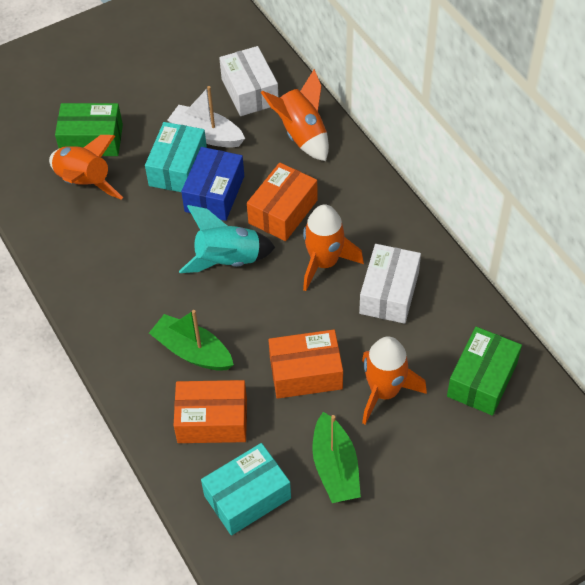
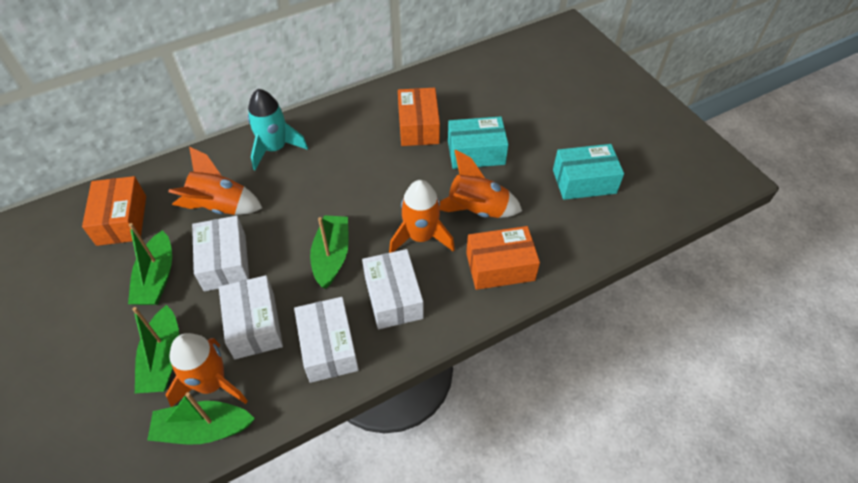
blue box: [181,147,244,221] = 1 -> none = 0
green boat: [149,310,234,371] [312,412,361,503] = 2 -> [128,223,172,305] [132,305,179,393] [147,392,255,444] [310,215,349,289] = 4
green box: [55,103,123,156] [447,327,522,416] = 2 -> none = 0
white boat: [167,86,245,148] = 1 -> none = 0
white box: [219,46,278,116] [359,244,421,324] = 2 -> [192,216,249,291] [219,275,283,359] [294,297,359,383] [362,249,424,329] = 4

